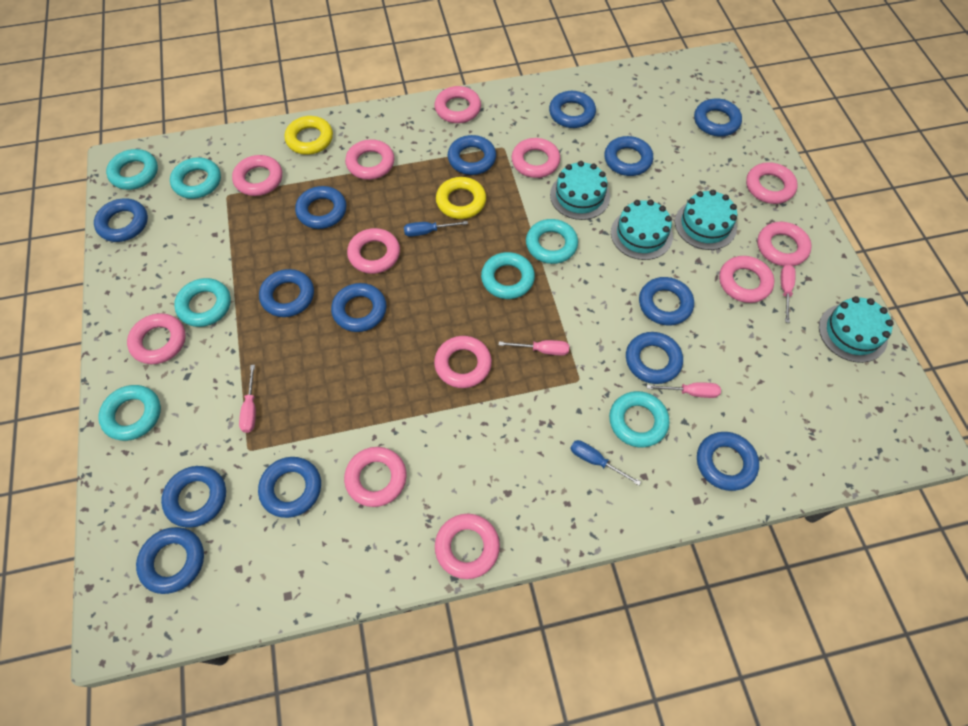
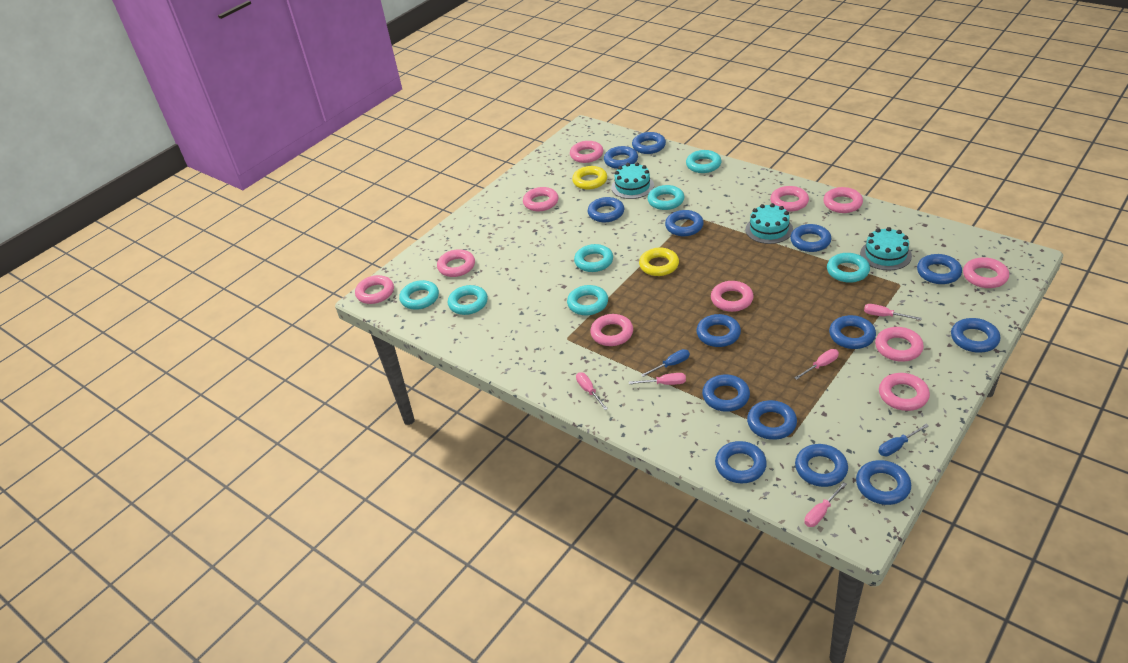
pink ring: [127,313,186,364] [232,155,282,196] [344,447,407,507] [345,140,394,180] [347,228,400,274] [434,336,492,388] [435,86,481,123] [435,514,500,579] [512,138,560,178] [719,256,774,303] [746,162,798,204] [757,222,812,266] = 12 -> [355,275,394,304] [437,249,475,277] [523,187,558,211] [570,141,603,163] [590,314,633,346] [711,281,754,312] [770,186,809,212] [823,187,863,213] [875,327,924,362] [879,373,930,411] [963,257,1009,288] = 11
pink screwdriver: [239,365,256,433] [499,340,569,356] [647,382,721,398] [781,264,796,323] = 4 -> [576,372,608,410] [629,373,686,385] [794,349,839,380] [804,482,847,527] [864,304,922,320] = 5
turquoise cake: [550,161,610,220] [611,200,673,260] [675,190,737,250] [819,296,894,363] = 4 -> [611,163,654,199] [745,203,793,244] [860,227,912,271] = 3

